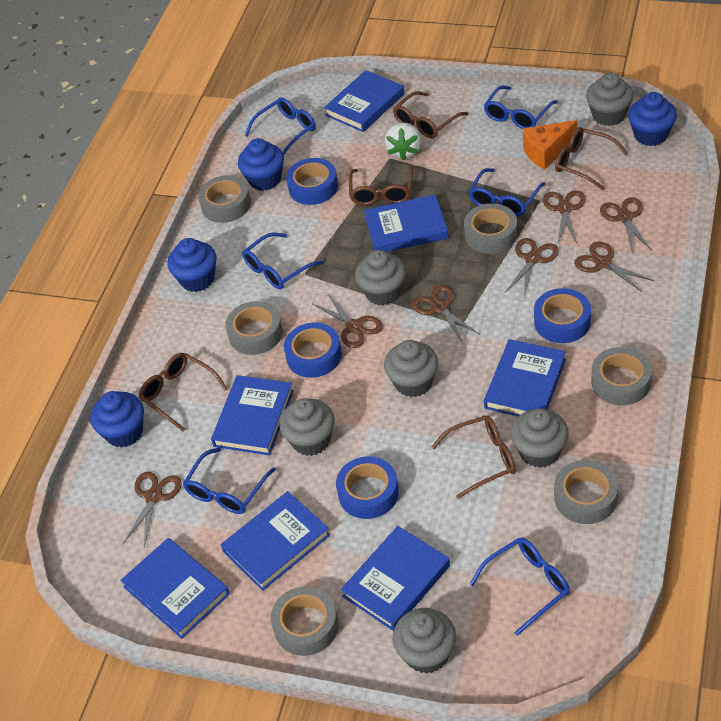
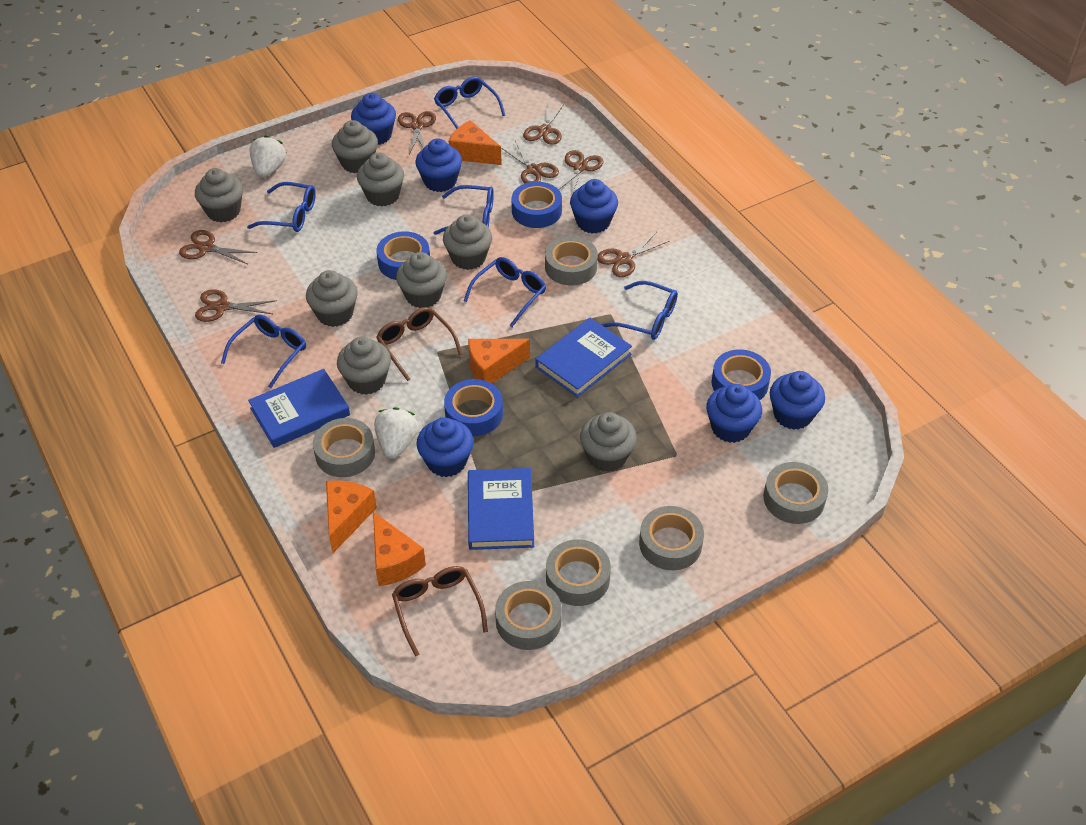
blue book: [120,538,230,639] [211,375,294,456] [221,491,330,591] [324,70,405,132] [341,526,450,631] [364,194,449,252] [484,339,566,416] = 7 -> [248,369,350,448] [468,468,534,550] [535,318,632,397] = 3
blue cupcake: [90,391,144,448] [167,238,217,292] [238,138,284,191] [628,92,677,146] = 4 -> [351,93,396,145] [415,138,462,192] [417,417,474,477] [570,179,618,234] [706,384,762,443] [770,371,825,430] = 6
brown glasses: [139,353,228,431] [349,166,413,205] [393,91,468,138] [432,415,516,499] [555,127,628,190] = 5 -> [376,307,462,381] [392,566,488,657] = 2
grey cupcake: [279,398,335,456] [355,250,406,305] [384,340,438,397] [393,608,456,674] [511,408,569,468] [586,73,634,126] = 6 -> [195,168,243,222] [306,270,358,327] [332,120,378,173] [337,337,391,395] [357,153,404,207] [396,252,447,308] [443,214,492,270] [580,412,637,472] = 8
orange cheese: [523,120,577,169] = 1 -> [326,480,377,553] [373,512,426,586] [449,120,502,165] [468,339,530,383] = 4
white strawberry: [385,122,422,161] = 1 -> [249,135,286,178] [374,407,418,459] = 2

